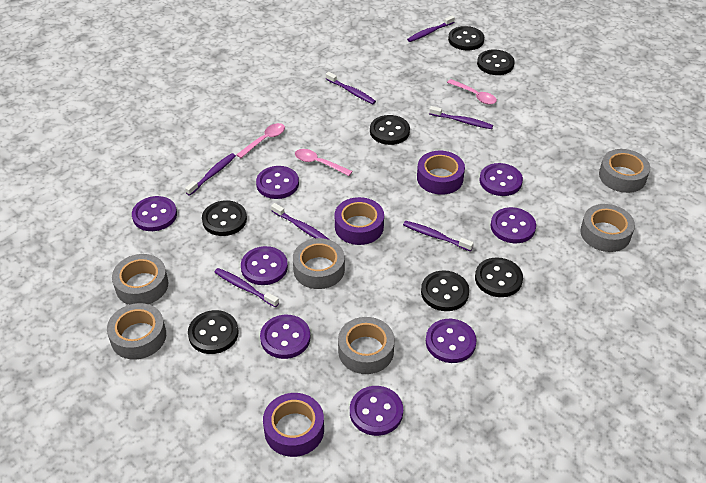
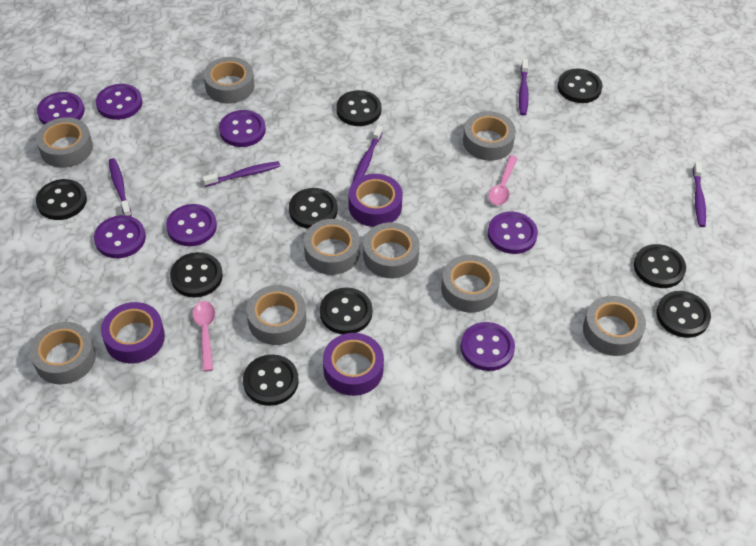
black button: [188,310,239,354] [202,200,247,236] [370,115,410,145] [421,270,469,311] [448,26,484,51] [475,257,523,297] [477,50,515,75] = 7 -> [36,179,87,220] [170,252,223,297] [243,354,299,406] [289,188,338,229] [320,287,372,334] [336,90,381,126] [558,68,603,103] [634,244,686,288] [657,291,711,338] = 9
grey tape: [107,303,166,360] [112,254,168,305] [293,238,345,289] [338,317,395,374] [580,204,635,252] [599,149,650,193] = 6 -> [29,322,96,385] [36,117,93,168] [204,57,254,104] [247,285,306,345] [304,219,360,275] [363,222,420,278] [441,255,500,313] [463,111,516,161] [583,296,646,356] = 9
pink spoon: [236,123,285,158] [295,149,353,176] [447,79,497,105] = 3 -> [193,301,215,371] [488,155,518,205] = 2
purple button: [132,196,177,231] [241,246,288,285] [256,166,299,199] [260,315,311,359] [350,386,403,436] [426,319,477,363] [480,163,523,196] [491,207,536,243] = 8 -> [37,92,85,125] [94,215,146,258] [96,84,142,120] [166,204,217,246] [219,110,266,147] [461,322,515,371] [488,211,538,254] = 7
purple toothbrush: [185,153,236,196] [214,268,279,307] [271,203,330,240] [326,72,376,104] [403,221,474,251] [407,15,455,42] [429,106,493,129] = 7 -> [109,158,132,216] [202,161,280,187] [352,125,383,183] [519,59,529,115] [693,162,706,227] = 5

